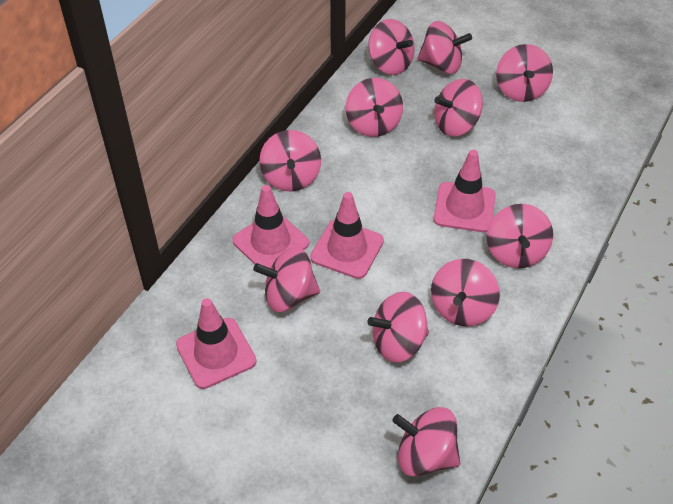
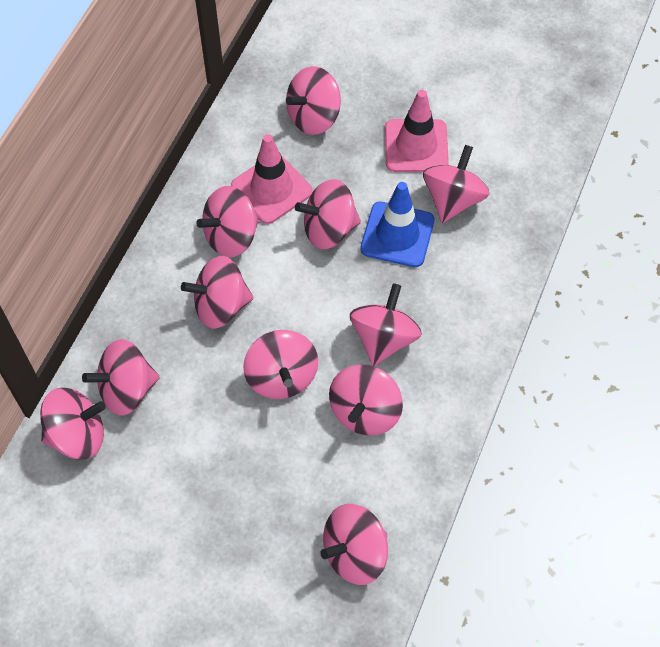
blue traffic cone: none = 0 -> [360,182,434,267] = 1
pink traffic cone: [176,298,256,389] [232,185,309,268] [310,192,384,279] [434,150,496,232] = 4 -> [231,134,313,224] [385,90,449,172] = 2

